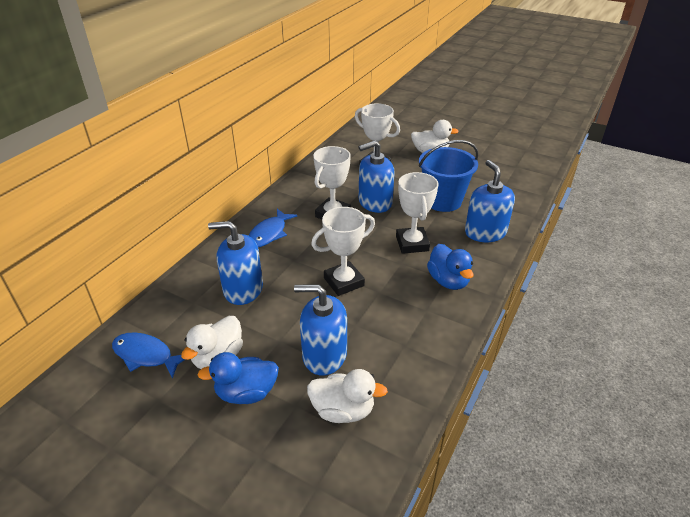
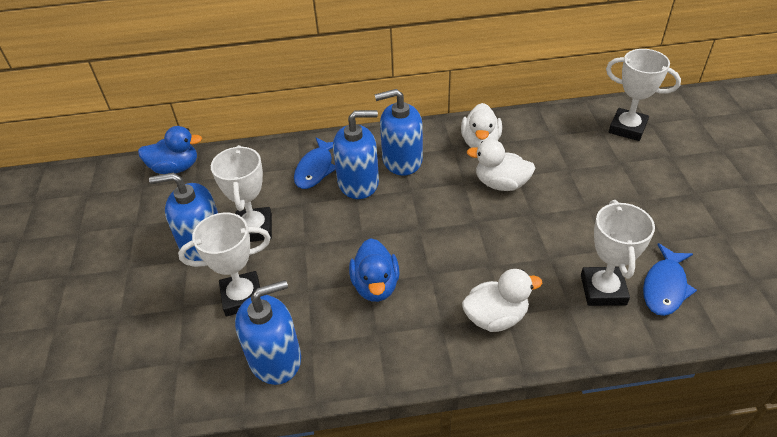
blue bucket: [419,140,479,212] = 1 -> none = 0

